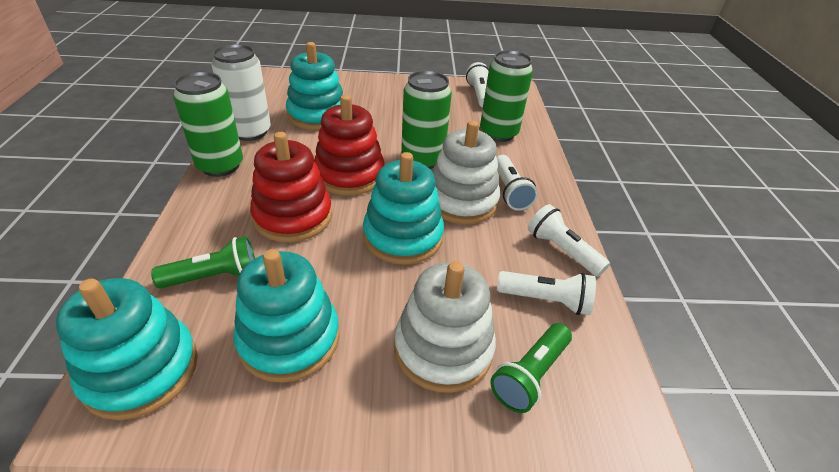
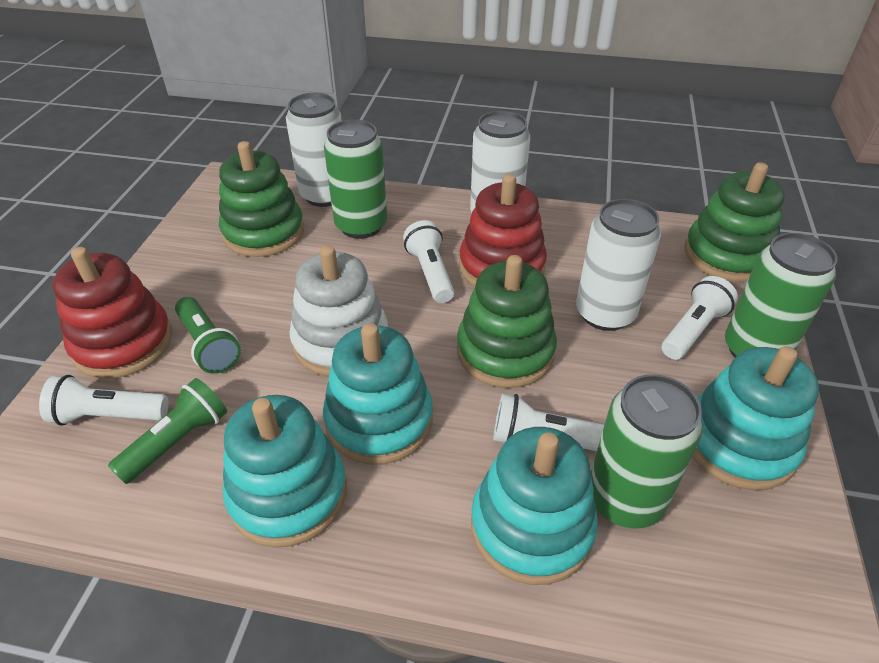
green stacking toy: none = 0 -> [219,141,304,257] [457,255,557,388] [684,162,785,282] = 3
white can: [212,44,271,141] = 1 -> [286,93,342,207] [470,111,530,213] [576,199,661,331] = 3
white stacking toy: [394,261,496,393] [432,120,500,224] = 2 -> [289,245,388,377] = 1

